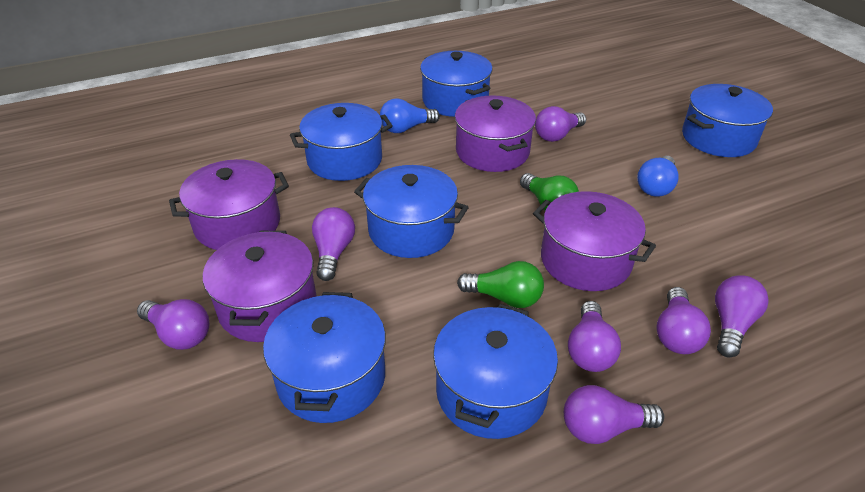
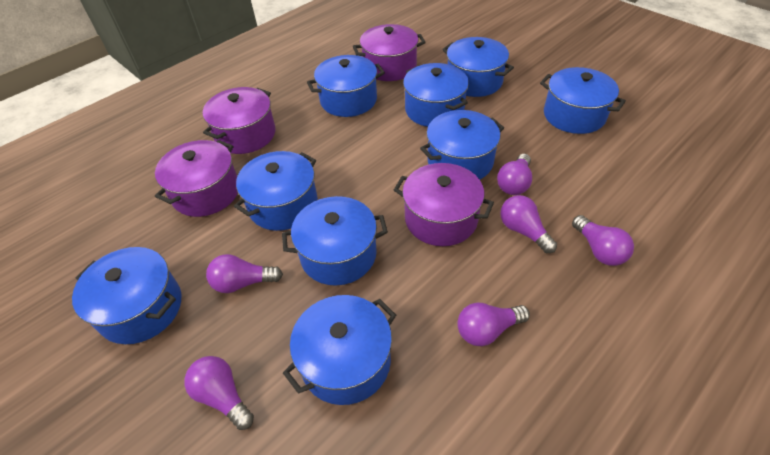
blue light bulb: [380,99,440,133] [637,156,679,197] = 2 -> none = 0
blue pot: [263,292,386,423] [290,103,393,181] [354,165,469,258] [420,51,493,117] [433,304,558,439] [682,84,773,157] = 6 -> [72,247,181,344] [234,151,318,231] [282,196,388,285] [283,295,396,405] [307,55,385,117] [403,63,469,127] [420,110,504,179] [442,37,514,97] [540,67,626,134] = 9
green light bulb: [457,261,544,308] [520,173,579,210] = 2 -> none = 0
purple light bulb: [137,299,209,350] [312,207,355,281] [535,106,586,142] [564,385,664,444] [568,301,621,372] [656,287,711,354] [715,275,769,358] = 7 -> [184,356,254,430] [206,254,283,293] [457,303,530,346] [497,154,532,195] [500,195,557,253] [572,215,634,266] = 6

